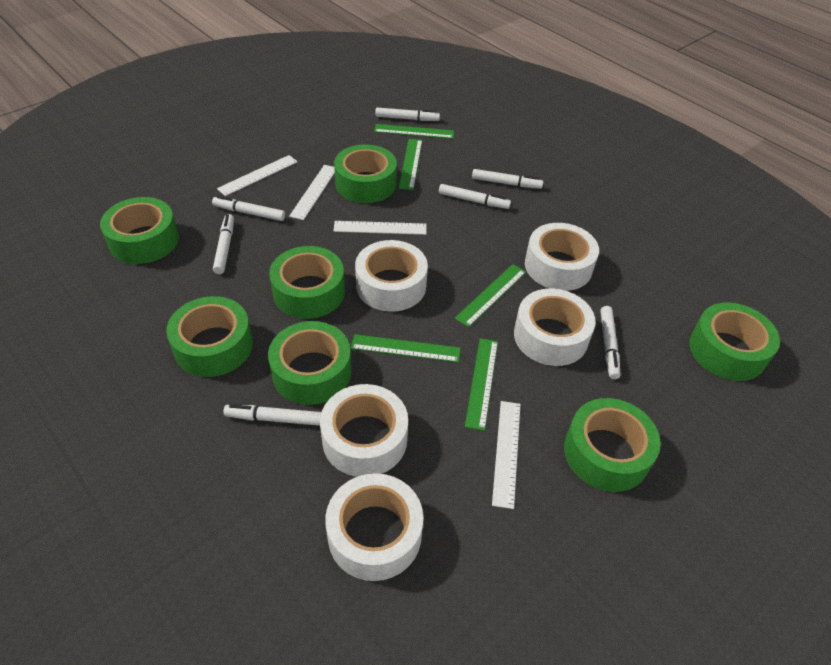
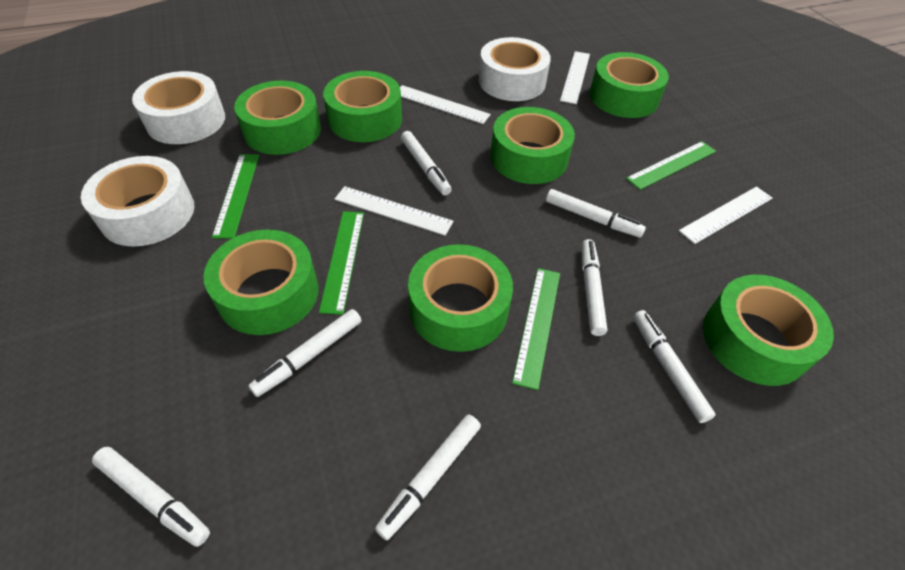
green ruler: [351,334,460,362] [374,124,454,139] [399,139,422,190] [455,264,526,327] [465,338,498,431] = 5 -> [212,154,259,238] [319,211,364,315] [512,268,560,390] [626,141,716,190] = 4
white tape: [320,384,408,477] [325,473,423,581] [355,240,428,312] [514,289,596,366] [525,223,599,291] = 5 -> [81,156,194,246] [132,71,225,144] [479,37,551,101] = 3

